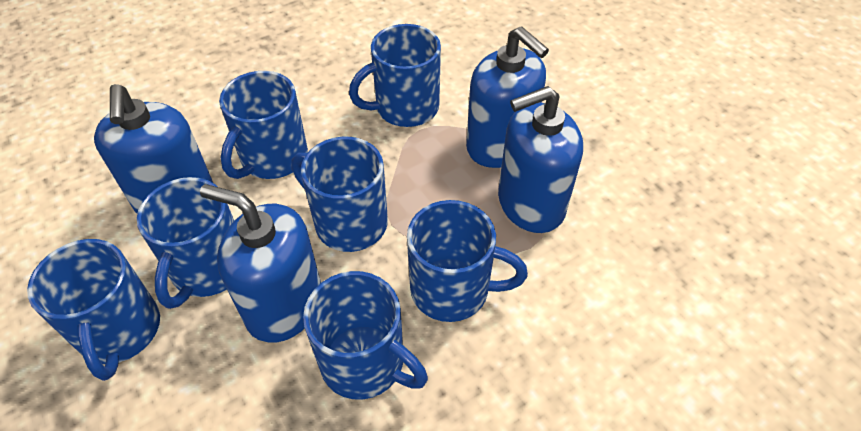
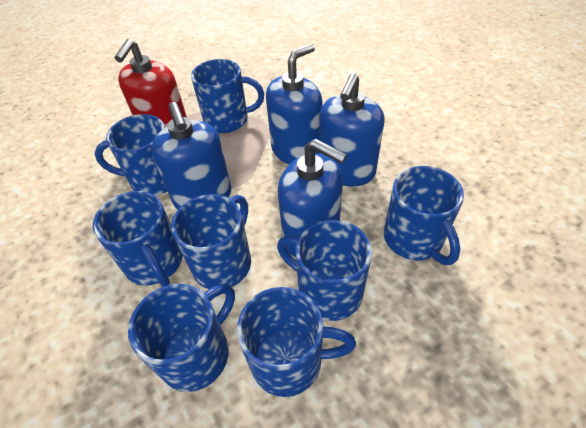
blue mug: [27,239,160,381] [137,177,234,309] [219,71,308,179] [291,137,388,252] [303,271,428,400] [349,24,441,127] [407,200,528,322] = 7 -> [93,191,183,287] [94,114,168,196] [128,284,235,392] [171,194,251,289] [191,59,264,133] [237,287,356,397] [277,220,372,321] [384,166,464,265] = 8
red soap dispenser: none = 0 -> [115,39,187,128] = 1

